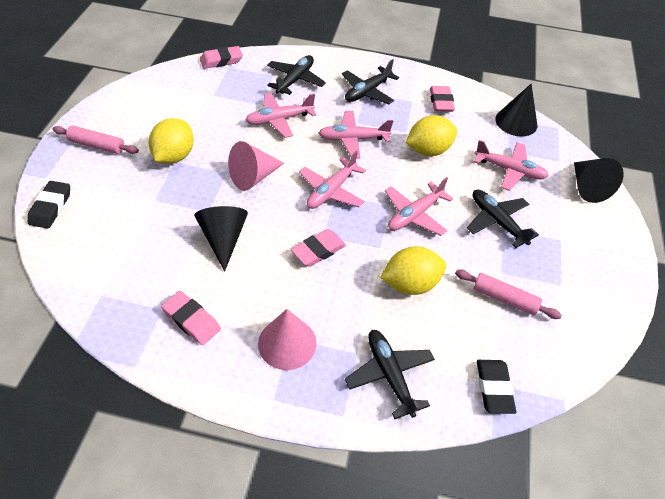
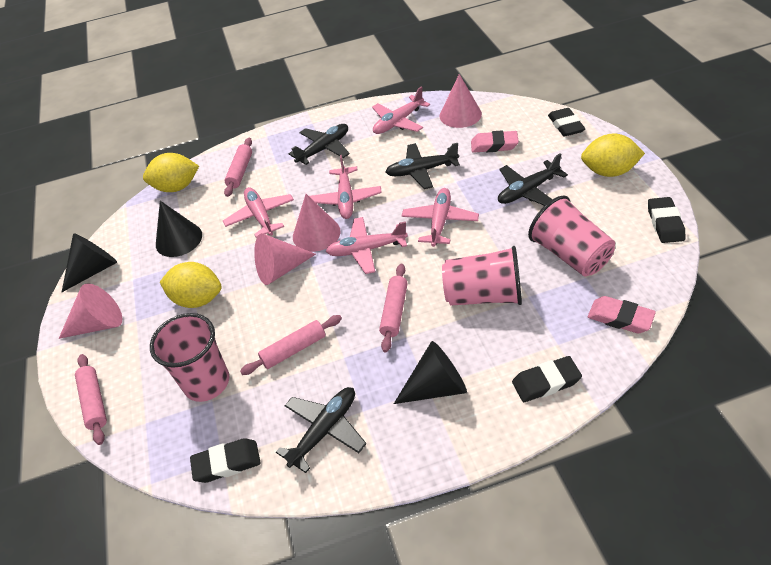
black eraser: [28,181,70,229] [477,360,516,414] = 2 -> [190,438,261,483] [512,356,582,402] [548,108,585,136] [648,197,685,243] = 4
pink cone: [228,141,284,191] [258,309,317,370] = 2 -> [59,283,122,339] [254,233,316,285] [293,194,341,252] [440,74,482,128] = 4
pink cup: none = 0 -> [150,313,229,402] [442,246,522,306] [528,196,615,276] = 3
pink eraser: [161,291,221,345] [200,46,243,69] [291,229,346,267] [430,86,455,112] = 4 -> [471,130,519,153] [588,296,656,334] = 2
pink rolling pin: [53,126,139,154] [455,270,562,319] = 2 -> [75,354,107,445] [224,138,252,197] [240,315,342,375] [379,264,408,353] = 4

